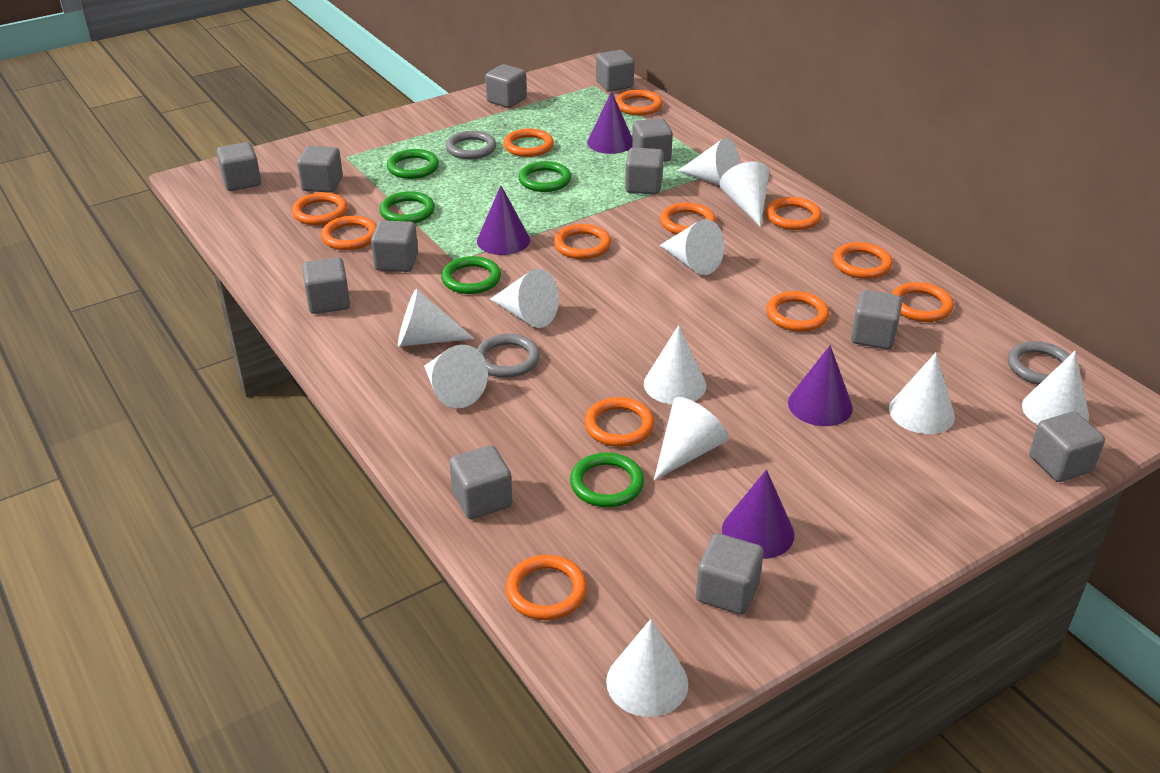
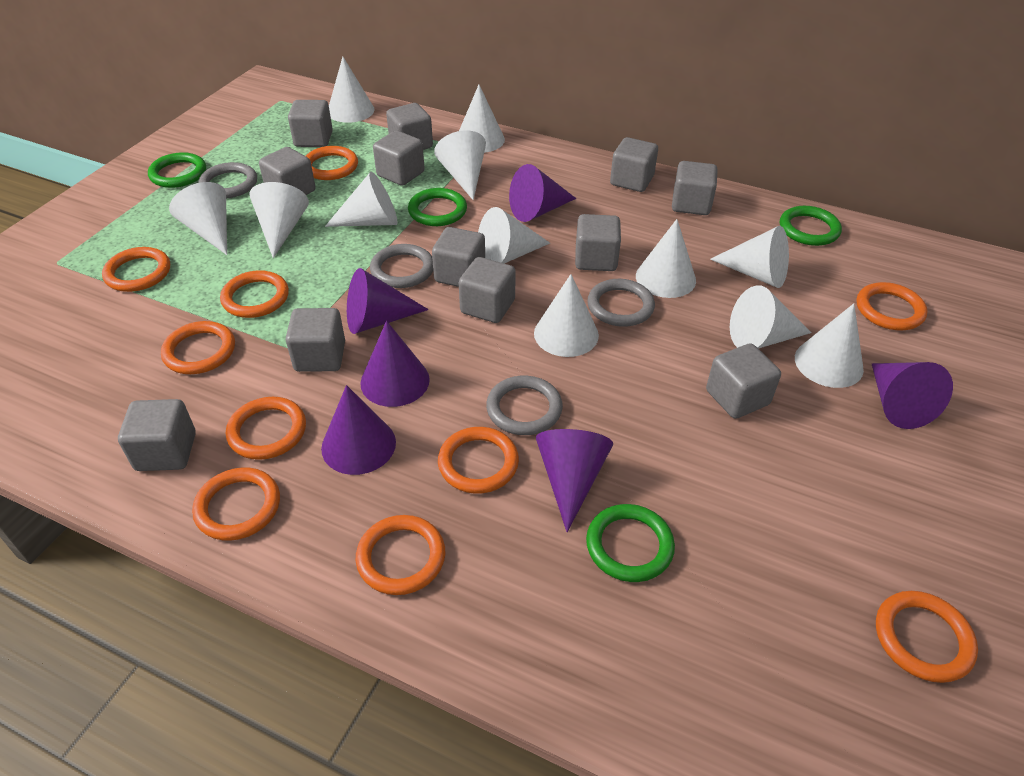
green ring: [379,191,435,223] [387,149,439,179] [441,256,501,294] [519,161,571,192] [570,452,644,507] = 5 -> [148,152,206,188] [408,188,467,226] [586,504,675,582] [780,206,842,246] = 4
grey ring: [446,131,496,159] [477,334,540,378] [1008,341,1070,385] = 3 -> [198,162,257,198] [370,244,433,288] [486,376,563,435] [587,279,655,327] = 4
orange ring: [292,192,348,225] [321,216,377,250] [503,128,554,157] [506,555,587,620] [554,224,611,259] [584,397,655,447] [616,90,663,115] [660,202,716,235] [766,197,822,230] [766,291,829,332] [833,242,893,279] [892,282,954,322] = 12 -> [102,247,170,292] [161,321,235,374] [192,467,280,541] [220,270,289,318] [226,397,306,460] [306,146,358,180] [356,515,445,595] [438,427,519,494] [857,282,928,330] [876,591,978,683] = 10
purple cone: [477,186,530,255] [587,91,632,154] [722,470,794,559] [788,345,853,426] = 4 -> [321,385,396,475] [347,268,429,334] [360,321,430,407] [509,164,576,222] [536,429,613,532] [872,362,953,429] = 6
white cone: [398,289,475,346] [424,345,488,408] [490,269,559,328] [606,619,688,717] [644,325,706,405] [654,397,729,480] [659,219,724,275] [678,138,740,185] [719,161,769,227] [889,353,955,434] [1022,351,1089,425] = 11 -> [169,182,227,255] [249,182,309,258] [325,172,398,227] [329,57,375,123] [434,130,486,200] [459,85,505,153] [478,207,550,264] [534,274,599,357] [636,219,696,298] [710,226,789,288] [730,285,812,349] [795,304,864,388] = 12

